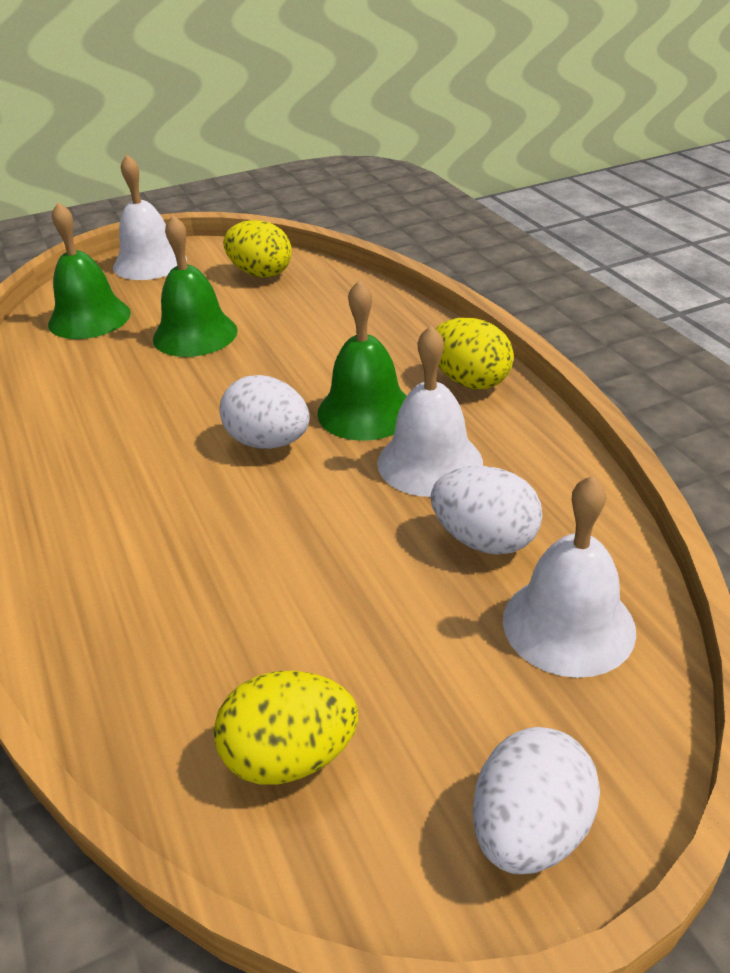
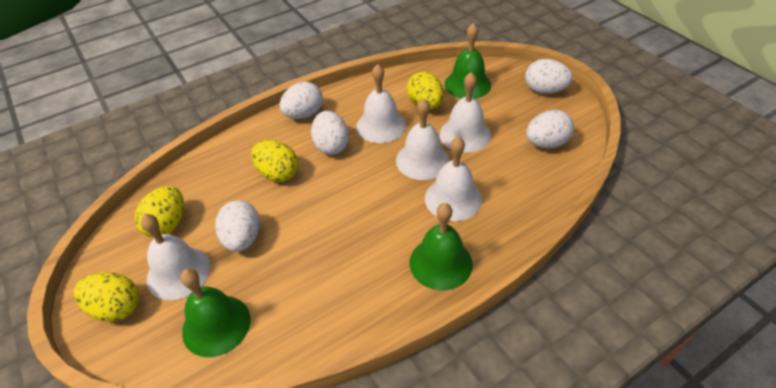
white bell: [113,154,187,280] [377,325,483,497] [503,475,636,678] = 3 -> [141,214,211,300] [356,64,406,143] [396,98,449,180] [425,137,482,221] [440,72,491,153] = 5
white egg: [219,375,310,449] [431,466,542,555] [472,727,600,874] = 3 -> [215,200,260,252] [279,82,323,119] [311,111,349,155] [525,59,573,94] [526,110,574,148] = 5
yellow egg: [214,671,358,785] [224,220,292,278] [436,318,514,390] = 3 -> [74,272,139,322] [134,186,184,237] [251,140,298,182] [407,72,444,110] = 4

